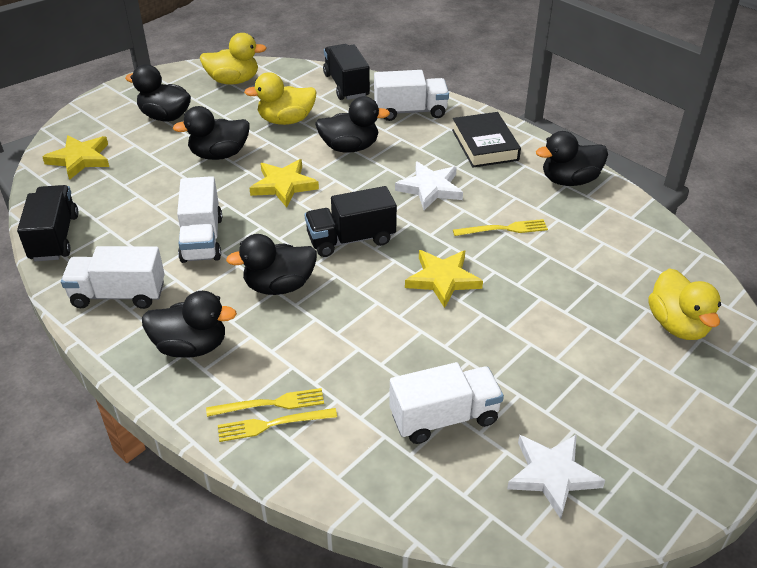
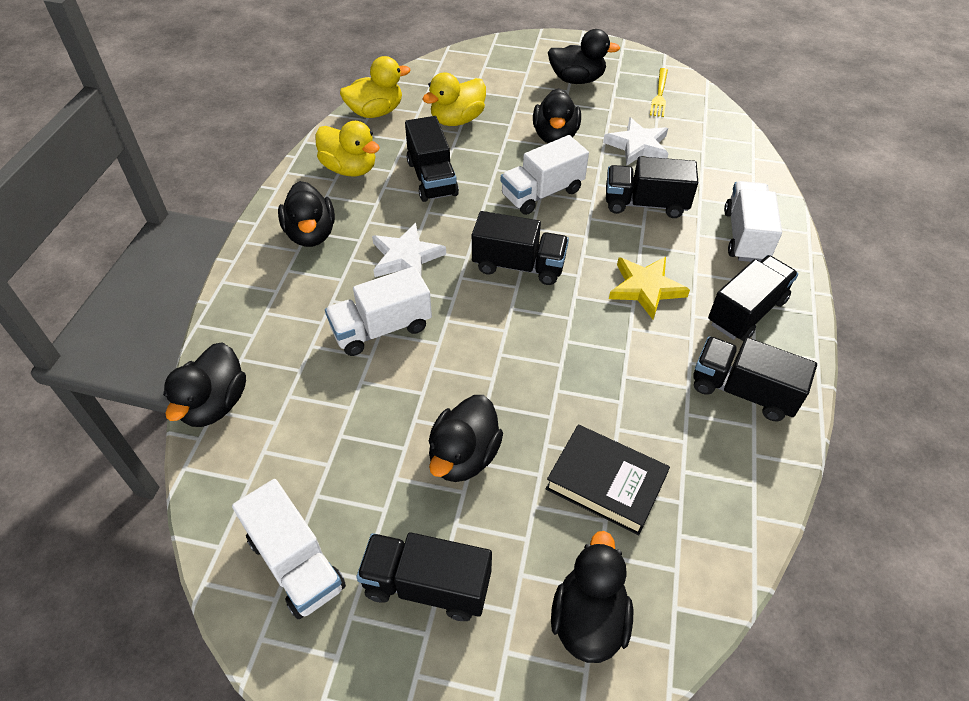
black truck: [17,185,78,261] [305,186,397,257] [323,44,370,100] = 3 -> [356,532,492,621] [405,116,459,202] [472,211,569,285] [606,156,698,218] [693,337,817,421] [708,255,798,341] = 6
yellow fork: [206,388,324,417] [218,408,337,442] [453,219,548,236] = 3 -> [650,68,668,117] = 1
yellow star: [42,135,109,180] [249,159,319,208] [405,250,483,308] = 3 -> [609,257,690,320] = 1

